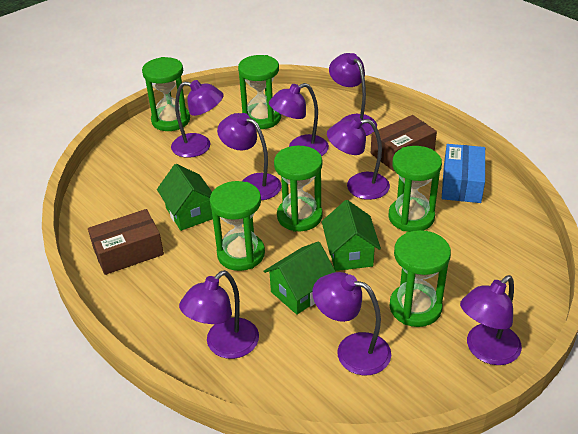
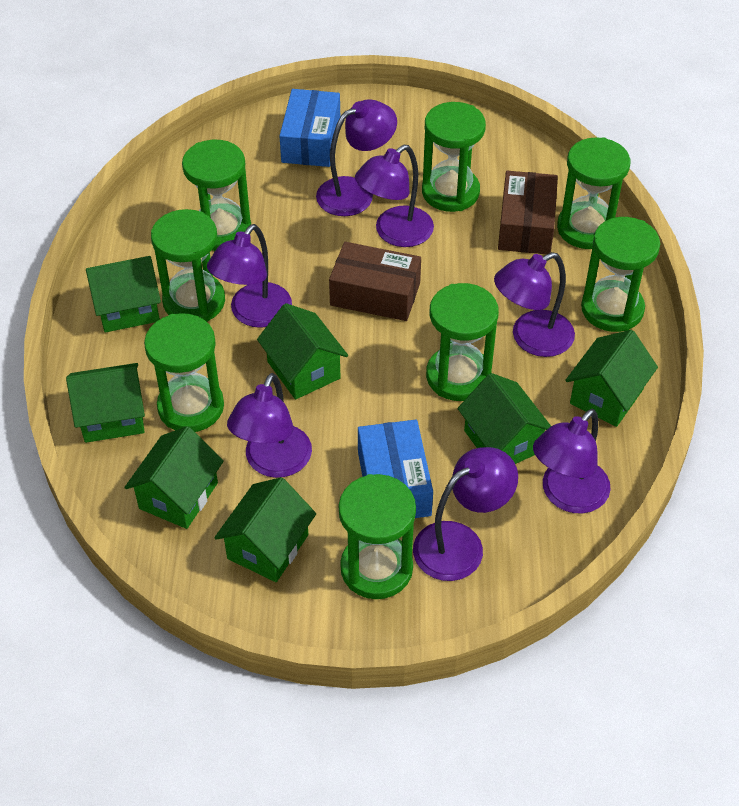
blue box: [442,144,485,203] = 1 -> [279,89,340,167] [358,420,433,518] = 2
green hourglass: [142,57,190,131] [210,181,265,271] [238,55,281,129] [274,146,323,232] [389,146,442,232] [390,230,451,327] = 6 -> [144,313,224,432] [151,209,225,322] [182,140,251,251] [339,474,416,599] [422,102,486,212] [426,283,499,401] [557,137,631,249] [581,217,660,332] = 8
green house: [157,164,213,231] [264,241,336,315] [322,200,381,271] = 3 -> [66,363,145,443] [86,256,161,332] [124,426,224,529] [214,477,316,582] [257,303,348,400] [458,373,551,464] [565,330,658,427] = 7
purple lamp: [171,80,223,158] [179,270,259,359] [217,113,282,200] [269,83,329,156] [312,272,391,375] [327,117,390,200] [329,53,377,136] [460,275,522,365] = 8 -> [207,224,292,328] [227,373,312,478] [316,99,397,216] [355,145,434,247] [413,447,518,581] [494,252,575,357] [533,409,611,514] = 7

